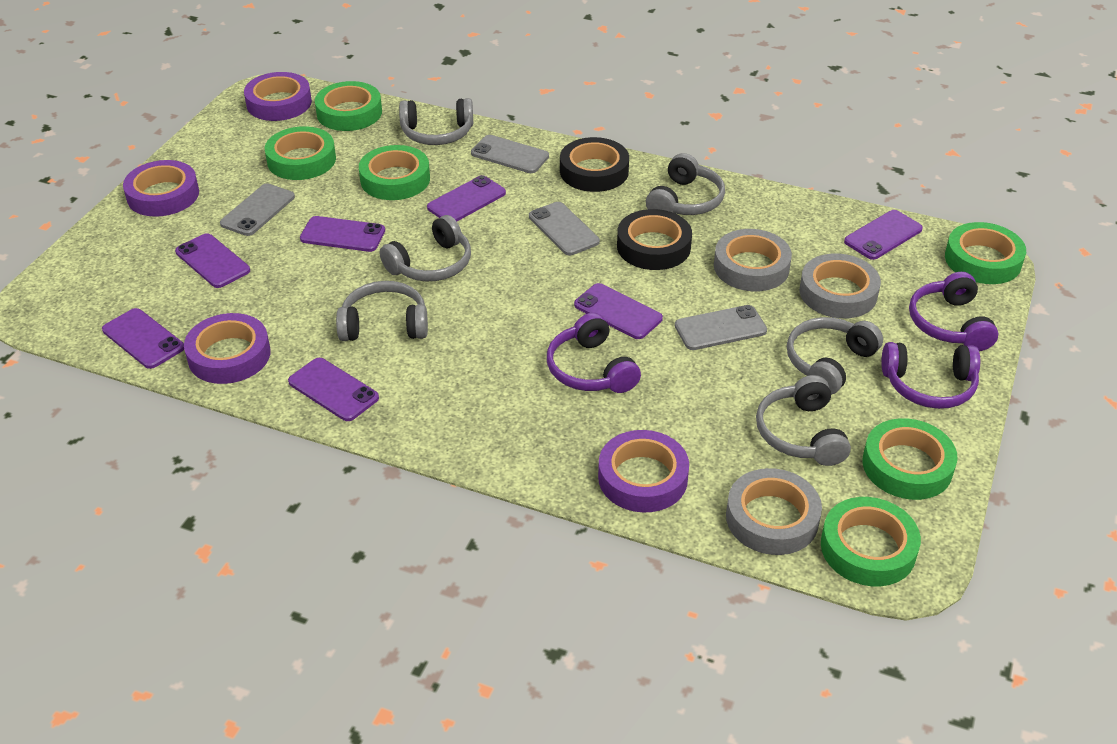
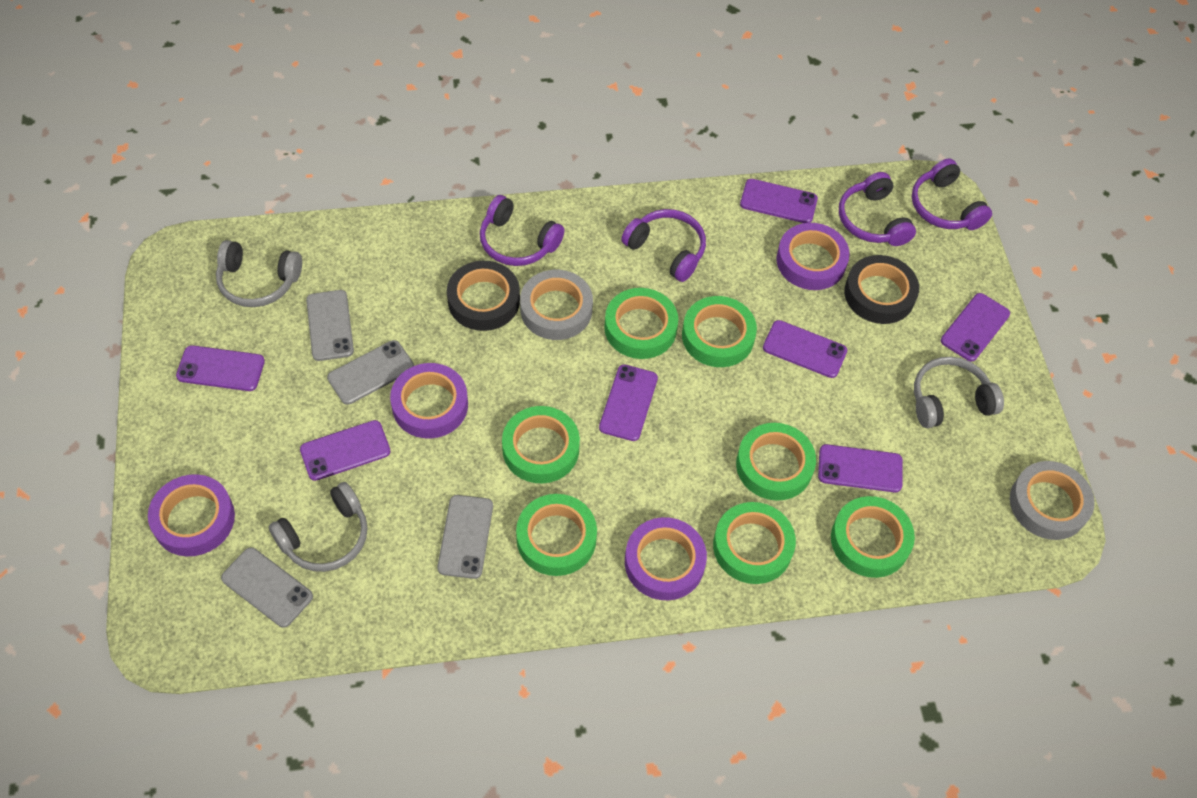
green tape: [265,126,336,180] [315,81,382,131] [359,145,430,200] [821,497,921,586] [862,418,957,500] [945,222,1026,284] = 6 -> [502,406,580,483] [516,494,597,576] [604,288,678,359] [682,296,757,367] [713,502,796,584] [736,423,816,501] [831,496,915,578] = 7
grey headphones: [336,281,428,341] [380,215,471,282] [399,98,473,145] [646,153,725,215] [756,375,851,466] [787,317,883,395] = 6 -> [216,240,302,307] [269,482,368,572] [914,357,1004,428] = 3
grey tape: [714,229,792,291] [726,468,822,555] [799,253,881,318] = 3 -> [520,270,593,340] [1010,461,1095,540] = 2
purple headphones: [547,313,641,393] [881,342,980,409] [909,272,999,351] = 3 -> [480,195,565,266] [621,209,706,282] [839,172,916,246] [912,158,992,230] = 4

